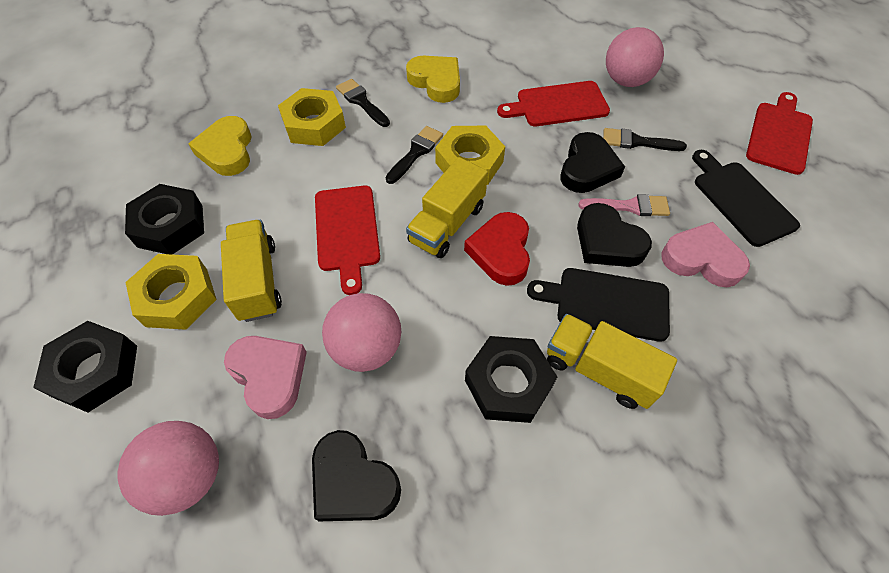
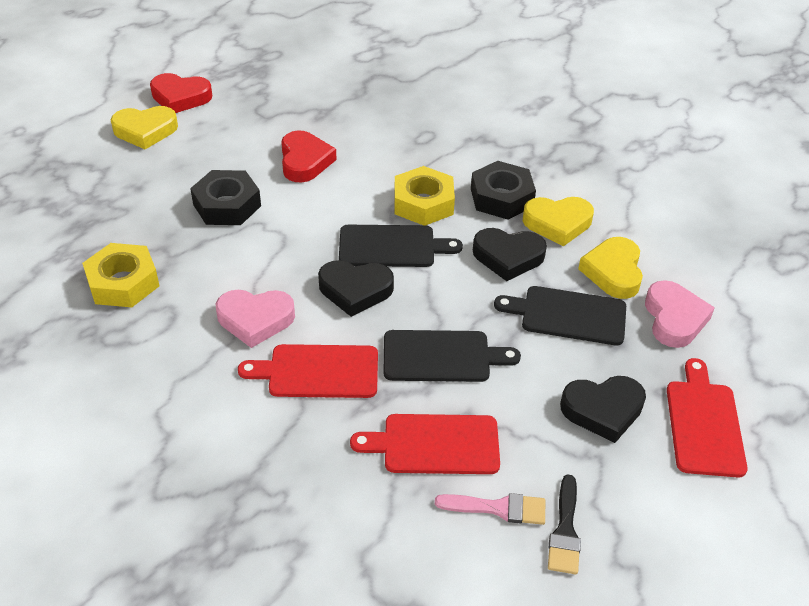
black brush: [336,79,390,127] [386,126,443,184] [603,128,687,151] = 3 -> [548,474,581,575] = 1
black cutting board: [527,268,670,342] [692,150,800,247] = 2 -> [339,225,463,267] [383,330,521,382] [494,286,626,345] = 3
black nut: [33,321,137,413] [125,184,204,255] [465,336,557,423] = 3 -> [190,170,261,225] [471,161,536,220] = 2
pink ball: [117,421,219,516] [322,293,401,372] [606,27,664,87] = 3 -> none = 0
red heart: [464,212,530,286] = 1 -> [150,73,212,113] [281,130,337,183] = 2
yellow heart: [188,116,252,176] [406,56,460,103] = 2 -> [111,106,178,149] [523,197,594,246] [578,237,643,299] = 3
yellow nut: [125,254,217,330] [278,88,346,146] [435,126,505,185] = 3 -> [82,243,160,307] [394,166,455,225] = 2
yellow truck: [221,220,282,322] [406,157,488,258] [547,314,677,409] = 3 -> none = 0

